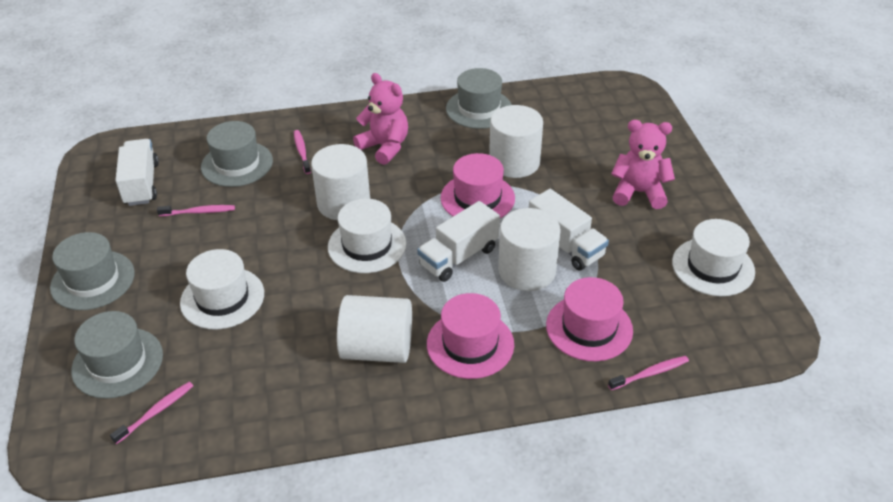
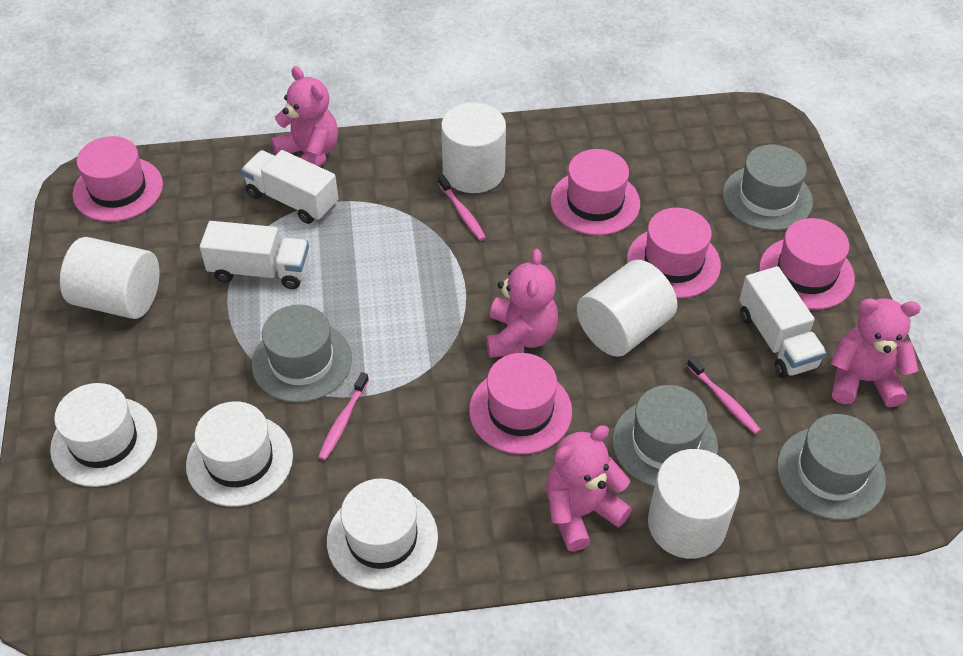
pink hat: [427,293,514,379] [440,153,515,218] [546,277,633,361] = 3 -> [72,136,163,222] [469,353,572,454] [550,149,640,235] [627,208,721,298] [759,218,855,310] = 5
pink teddy bear: [353,73,408,165] [611,120,675,209] = 2 -> [271,66,338,167] [486,249,558,358] [546,425,632,552] [831,298,921,407] = 4
pink toothbrush: [110,382,193,444] [157,205,235,216] [294,130,311,174] [608,356,689,390] = 4 -> [318,372,369,460] [438,175,486,241] [687,357,761,434] = 3

